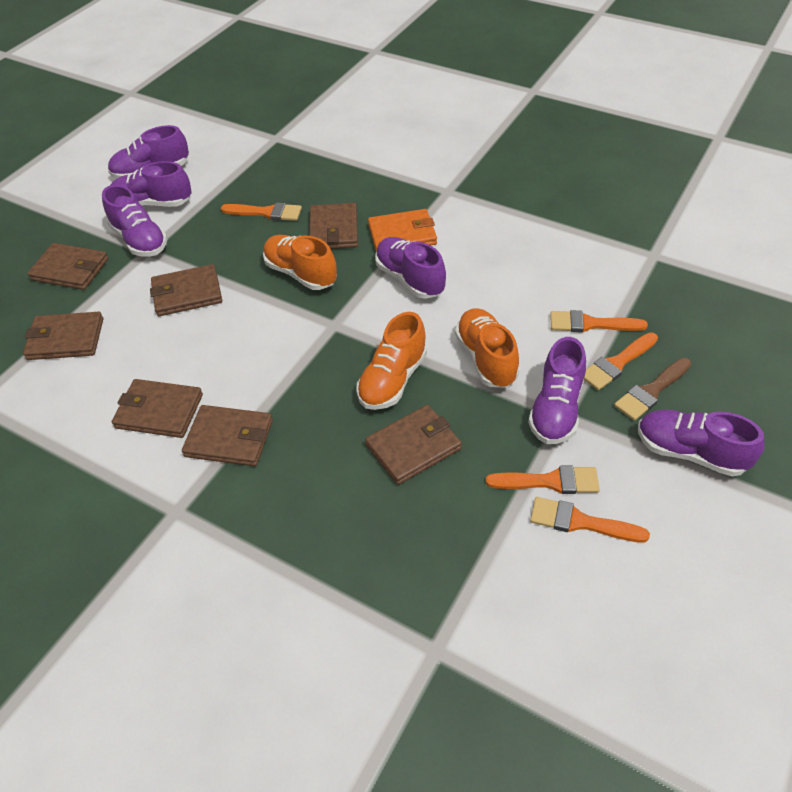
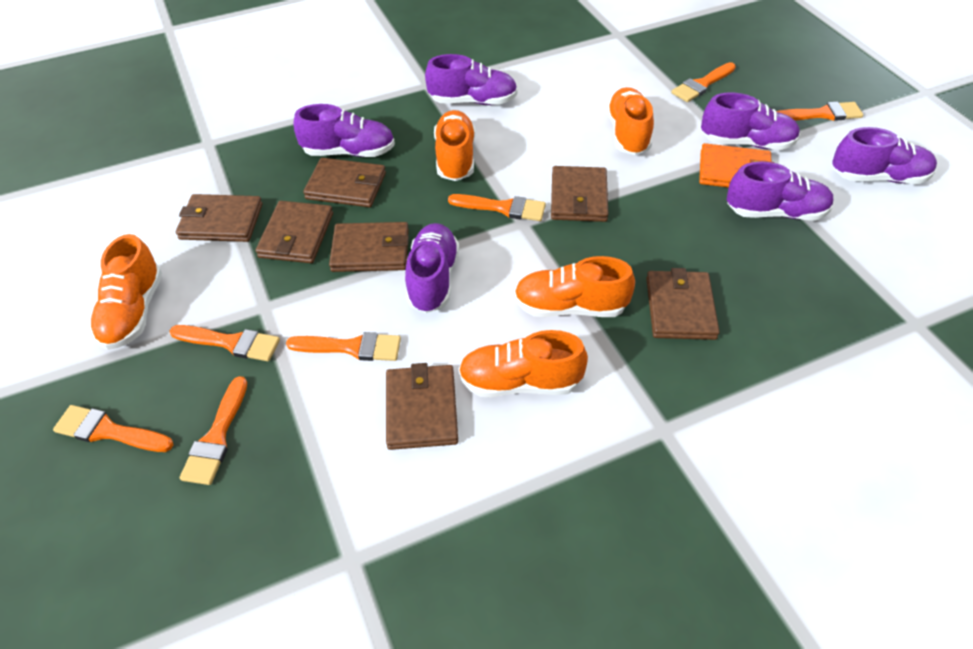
brown brush: [614,358,692,421] = 1 -> none = 0
orange brush: [221,203,302,221] [486,466,600,494] [530,497,650,542] [550,310,648,333] [584,332,658,390] = 5 -> [53,405,173,452] [170,325,280,361] [180,376,247,485] [286,332,401,361] [448,194,546,221] [671,62,736,102] [776,102,863,121] = 7
orange shoe: [263,235,337,290] [357,312,427,410] [455,308,519,388] = 3 -> [90,234,162,350] [434,110,475,181] [458,330,588,397] [514,256,635,317] [606,87,654,155] = 5

